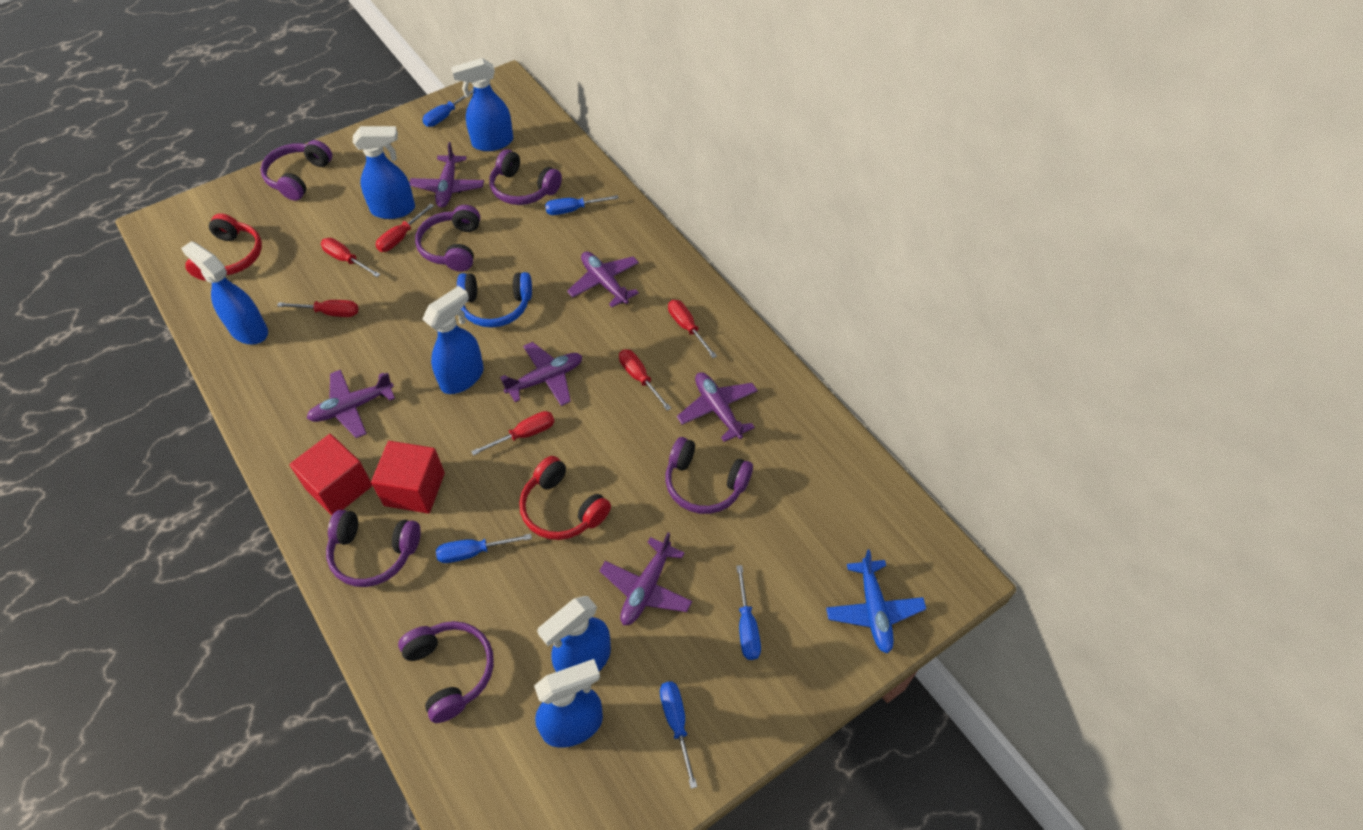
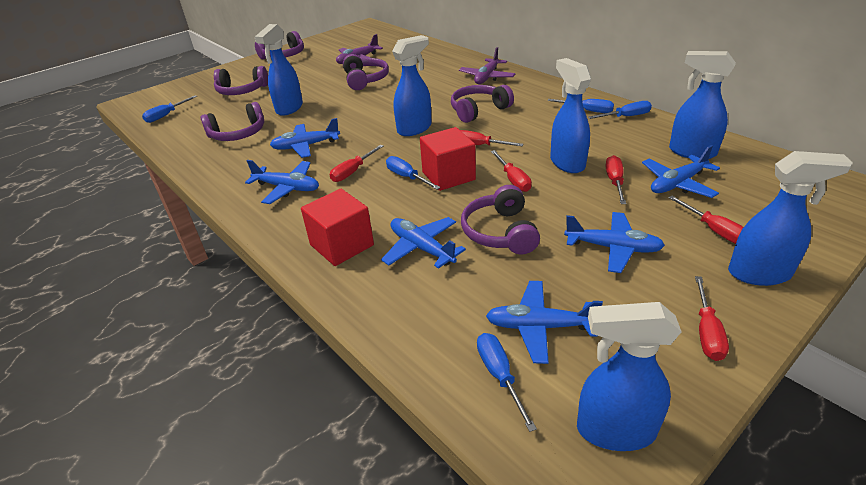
blue headphones: [457,272,532,328] = 1 -> none = 0
blue plane: [826,549,926,654] = 1 -> [245,160,319,204] [270,118,340,158] [381,217,466,269] [486,281,603,364] [564,212,665,273] [642,145,720,198] = 6
purple plane: [307,370,395,438] [410,142,484,208] [500,342,582,406] [567,252,639,307] [599,532,692,626] [677,372,758,442] = 6 -> [336,34,383,64] [459,47,516,84] = 2
red headphones: [185,213,262,281] [519,456,611,540] = 2 -> none = 0

